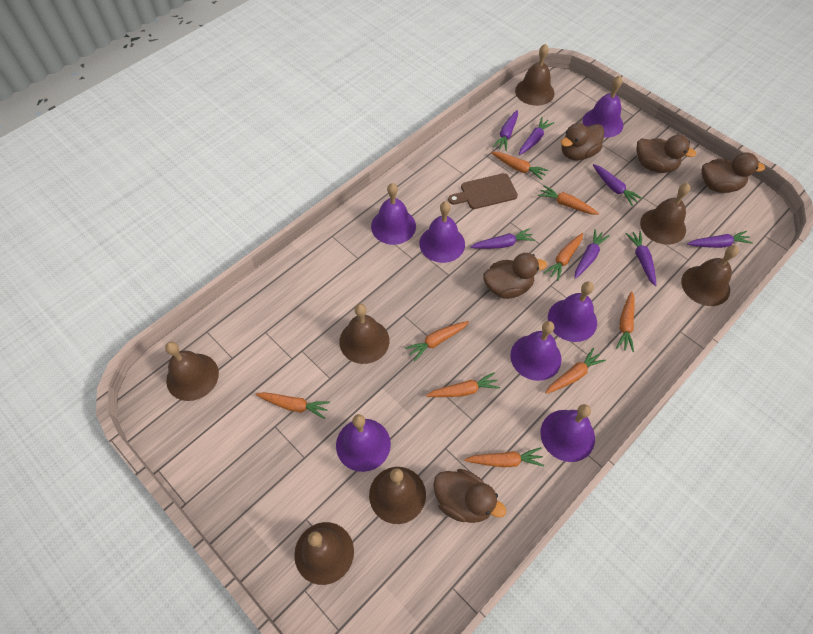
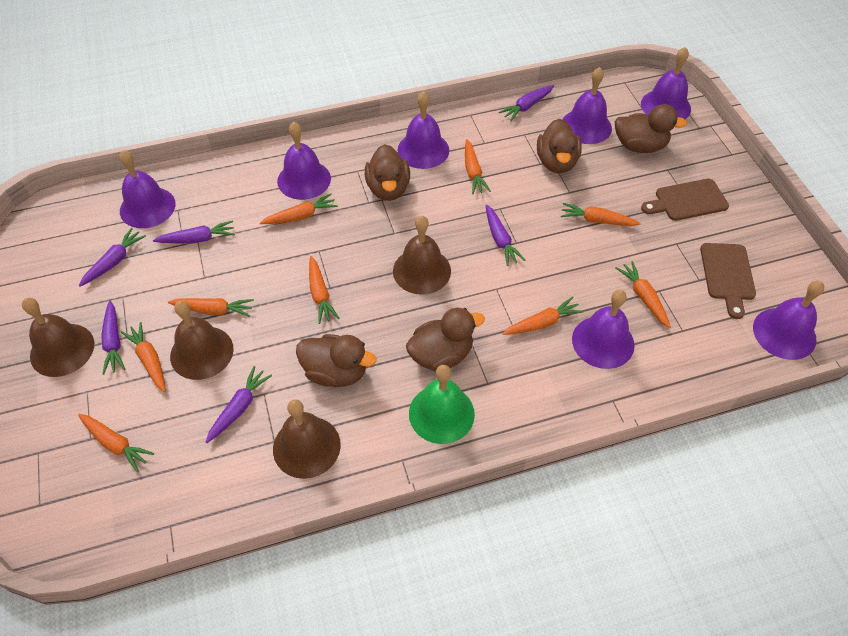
brown bell: [165,342,219,401] [294,522,354,585] [339,304,389,364] [369,467,426,524] [515,44,555,106] [640,183,690,245] [681,245,739,306] = 7 -> [22,298,94,377] [170,301,234,380] [273,399,341,479] [393,216,451,295] = 4
brown cutting board: [448,173,518,209] = 1 -> [641,179,729,221] [700,243,756,319] = 2
green bell: none = 0 -> [409,365,475,444] = 1
purple carrot: [470,228,535,249] [493,110,518,151] [519,117,554,155] [575,229,610,279] [593,164,643,206] [626,231,656,286] [687,231,753,248] = 7 -> [79,228,146,287] [101,301,125,375] [153,220,235,243] [206,366,272,443] [486,205,525,266] [499,85,554,121] = 6

